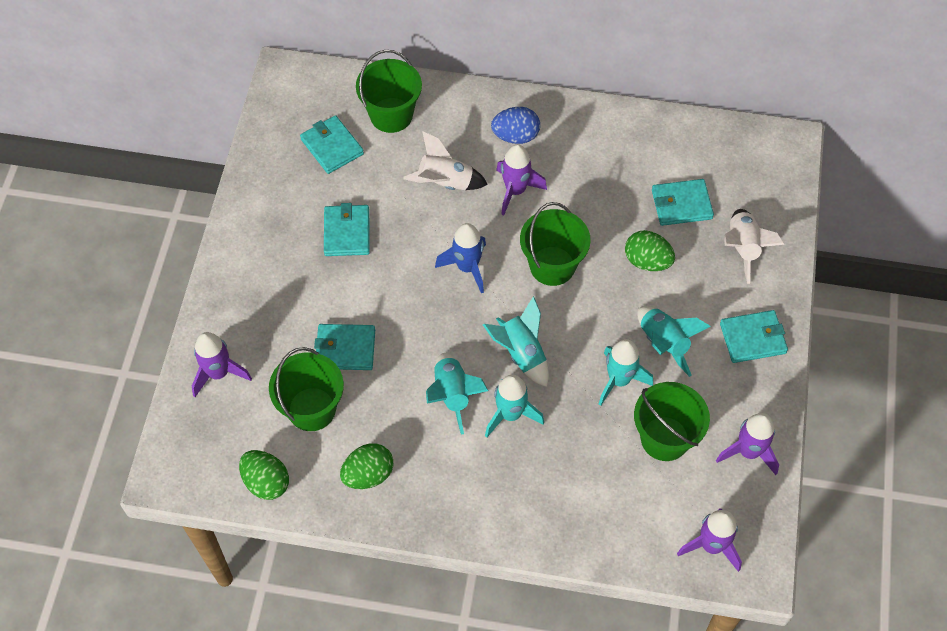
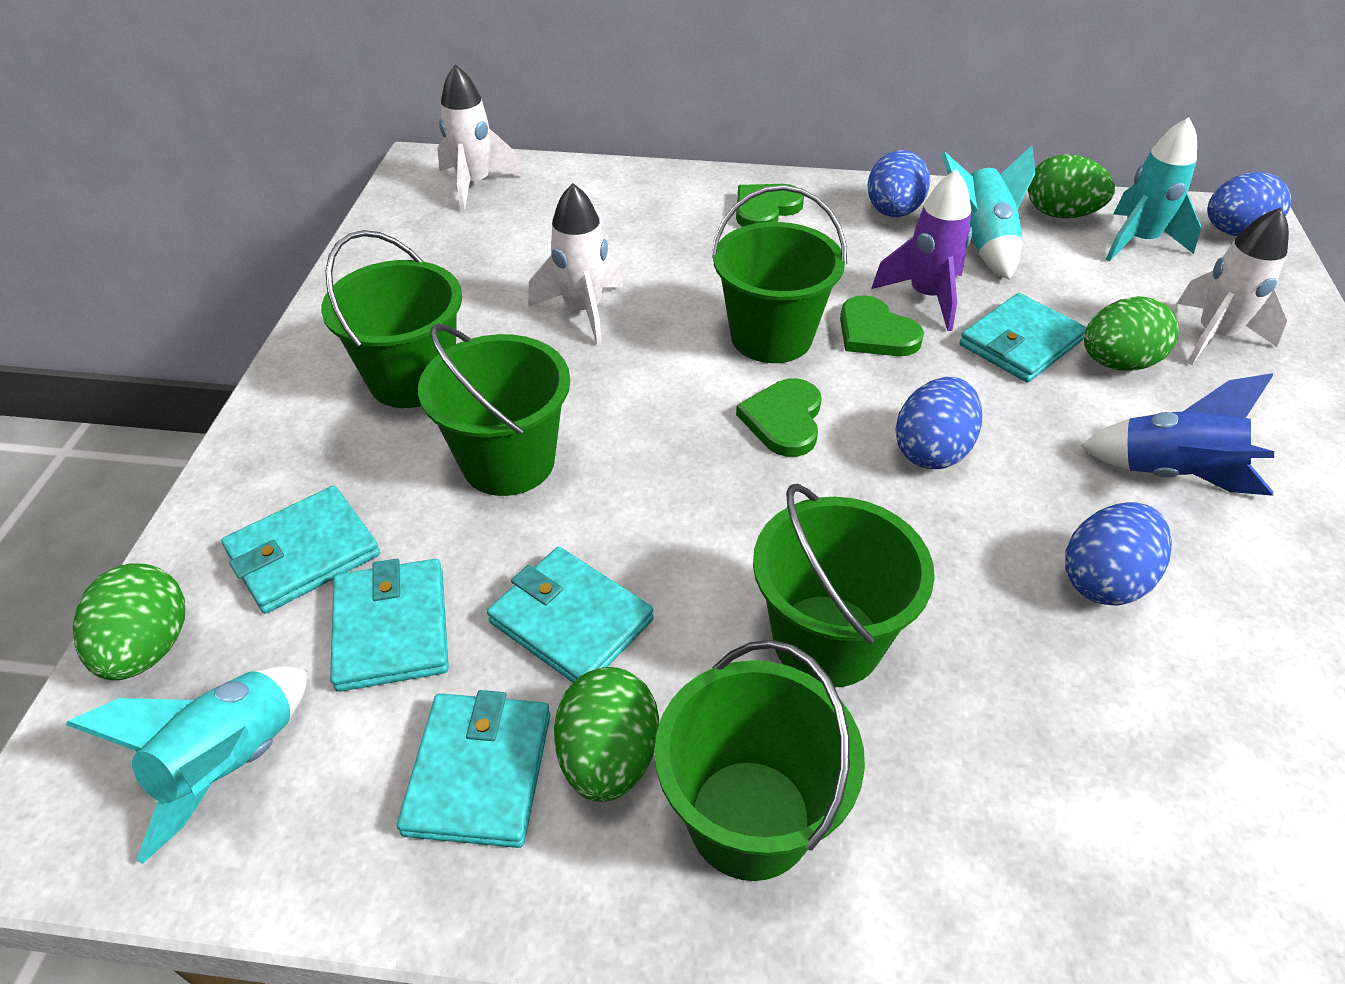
blue egg: [491,107,540,144] = 1 -> [868,150,930,217] [895,377,982,469] [1065,502,1172,606] [1207,172,1291,236] = 4
green bucket: [269,347,344,431] [356,50,422,133] [520,202,591,286] [634,382,710,461] = 4 -> [321,230,462,408] [418,324,570,496] [655,640,865,881] [711,185,847,363] [753,484,935,687] = 5
green egg: [239,450,289,500] [340,443,394,489] [625,230,675,271] = 3 -> [73,564,185,680] [554,667,659,802] [1028,154,1115,218] [1084,296,1178,371] = 4
green heart: none = 0 -> [736,184,804,227] [736,378,822,457] [840,295,924,356] = 3
purple rocket: [192,332,252,397] [496,144,547,216] [677,508,742,572] [716,413,779,475] = 4 -> [871,169,972,331] = 1
turquoise rocket: [426,353,488,435] [483,296,549,387] [485,374,544,437] [599,339,653,406] [637,306,711,377] = 5 -> [66,666,307,864] [941,145,1036,280] [1106,117,1201,262] = 3
white rocket: [403,131,488,190] [724,209,784,284] = 2 -> [437,64,522,211] [528,183,623,346] [1177,207,1289,365] = 3

